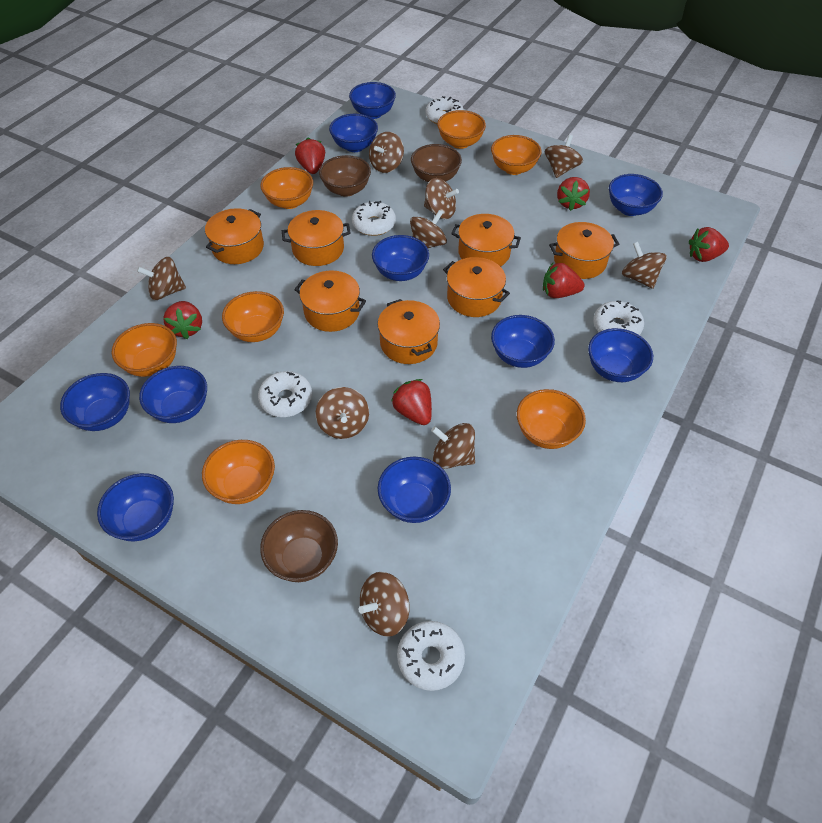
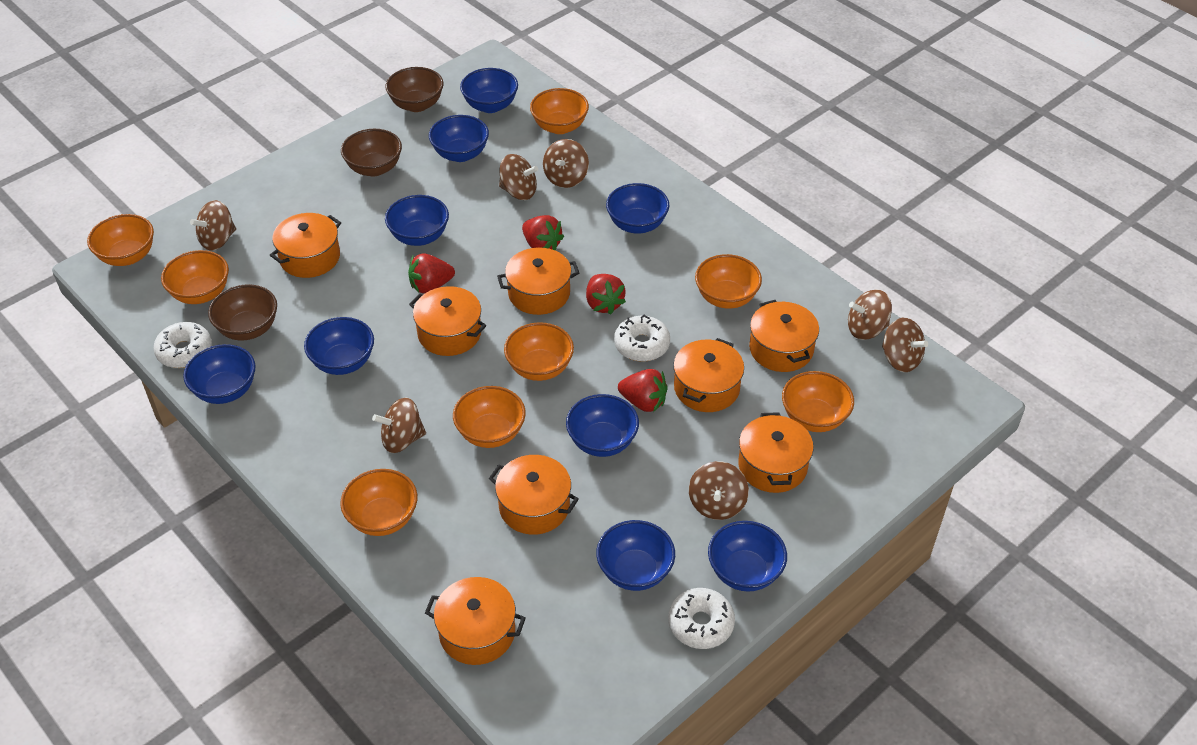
blue bowl: [60,373,130,431] [97,473,174,542] [139,366,207,423] [329,114,378,152] [349,82,396,119] [372,235,429,281] [378,457,451,523] [491,315,555,368] [588,328,653,382] [609,174,663,216] = 10 -> [183,344,255,404] [304,317,374,375] [385,195,449,246] [429,115,489,162] [460,68,518,113] [566,394,639,457] [596,520,675,591] [606,183,669,234] [708,521,787,592] = 9
brown spinning top: [137,257,186,300] [316,387,369,439] [358,572,409,637] [369,132,404,173] [410,210,447,248] [424,178,459,219] [431,423,475,469] [545,135,583,178] [622,242,667,289] = 9 -> [190,200,236,251] [372,398,426,453] [499,154,538,200] [543,139,589,188] [689,461,749,520] [848,290,892,340] [882,318,928,372] = 7
orange bowl: [112,323,177,377] [202,440,275,504] [222,291,284,342] [260,167,313,209] [437,110,486,149] [491,135,542,175] [517,389,586,449] = 7 -> [87,214,154,266] [161,250,229,304] [340,469,417,536] [453,386,526,448] [504,322,574,381] [530,88,589,134] [695,254,762,309] [782,371,854,432] = 8
orange pot: [205,208,264,264] [282,210,350,266] [294,270,366,332] [377,299,440,364] [443,257,510,317] [451,214,521,267] [549,222,619,279] = 7 -> [270,213,341,278] [409,286,486,356] [425,577,526,665] [489,455,579,535] [497,248,579,315] [673,338,744,412] [738,412,814,493] [749,300,819,372] = 8
red strawberry: [163,301,202,339] [295,138,325,174] [391,379,432,425] [543,263,585,298] [557,177,590,211] [689,227,729,262] = 6 -> [408,253,455,293] [522,215,564,251] [586,274,626,315] [618,369,668,412] = 4
white donut: [258,371,312,417] [352,201,396,236] [397,621,465,691] [426,96,464,124] [593,300,644,335] = 5 -> [153,322,212,368] [614,315,670,362] [668,588,735,649] = 3

